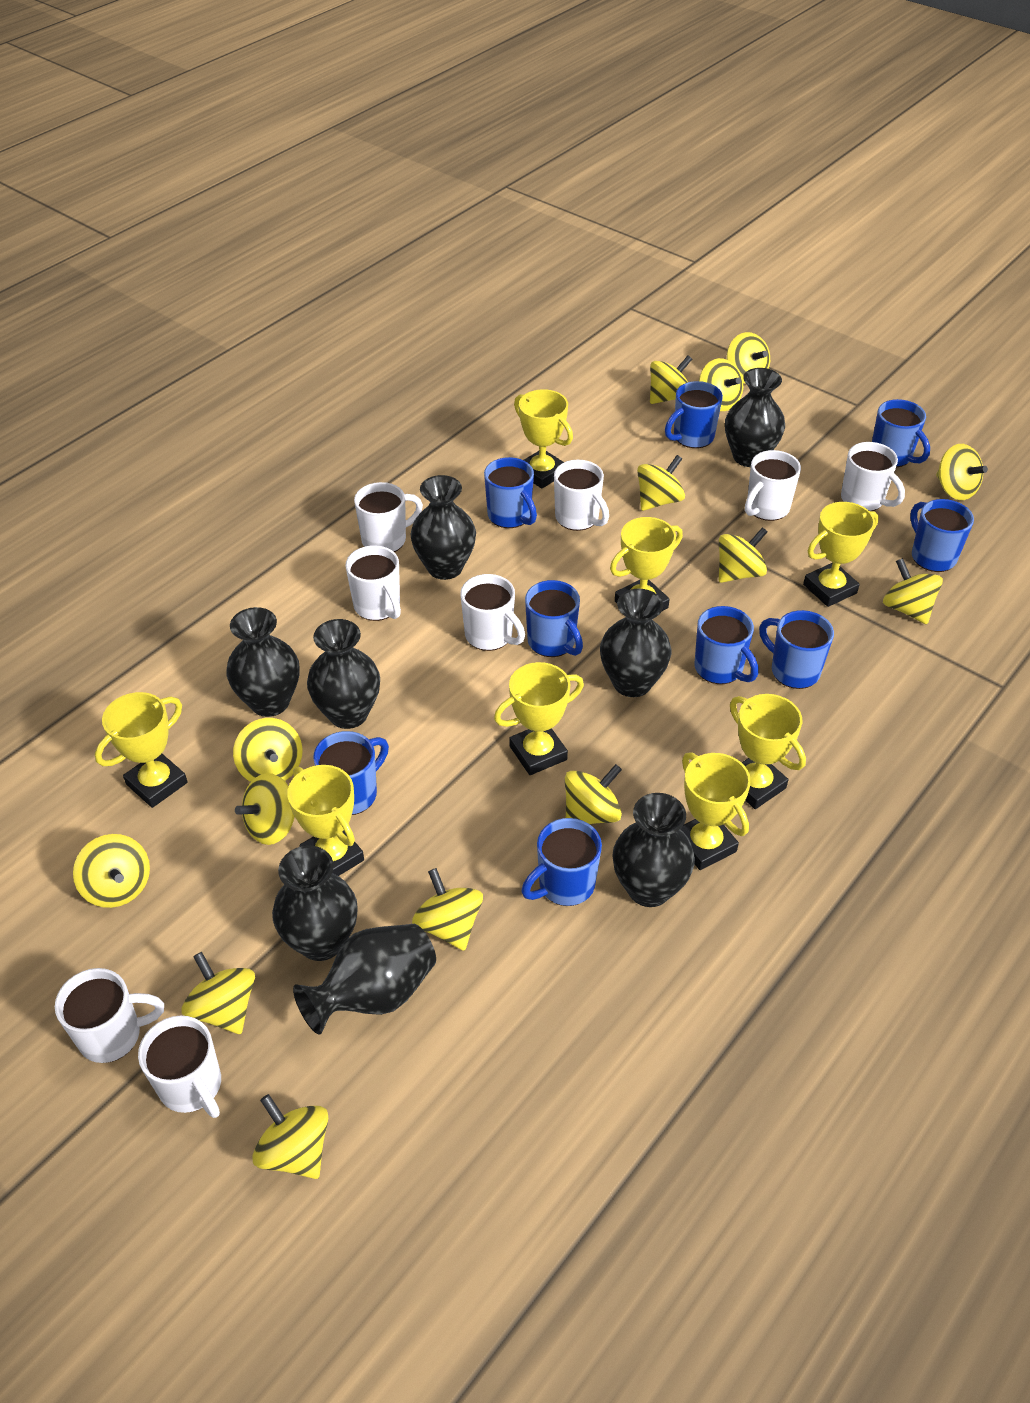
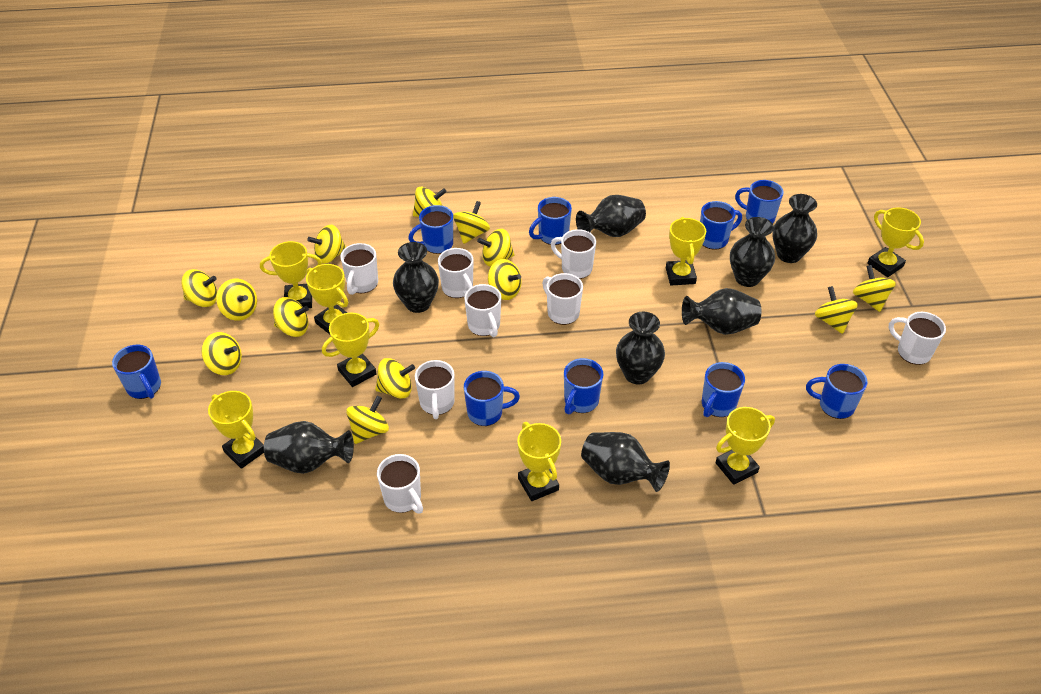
yellow spinning top: [73,834,150,908] [182,952,255,1034] [233,718,303,782] [235,773,295,845] [252,1094,328,1179] [412,868,483,951] [565,764,622,824] [637,455,685,511] [650,355,692,404] [699,358,743,411] [719,527,767,583] [727,332,770,384] [883,558,943,624] [936,444,988,500] = 14 -> [181,269,217,307] [201,332,242,375] [216,279,257,321] [273,297,309,337] [307,225,346,264] [346,396,389,444] [375,358,415,399] [413,186,447,217] [453,201,490,244] [477,229,515,267] [488,259,522,300] [815,286,858,334] [853,265,896,312] = 13

